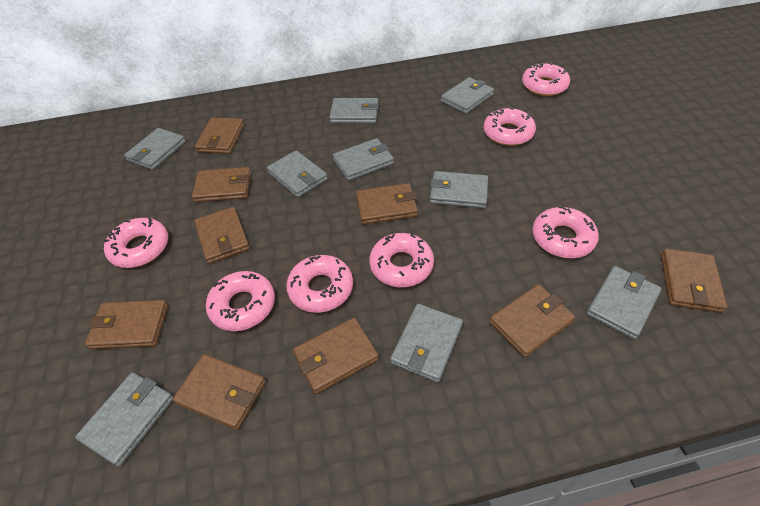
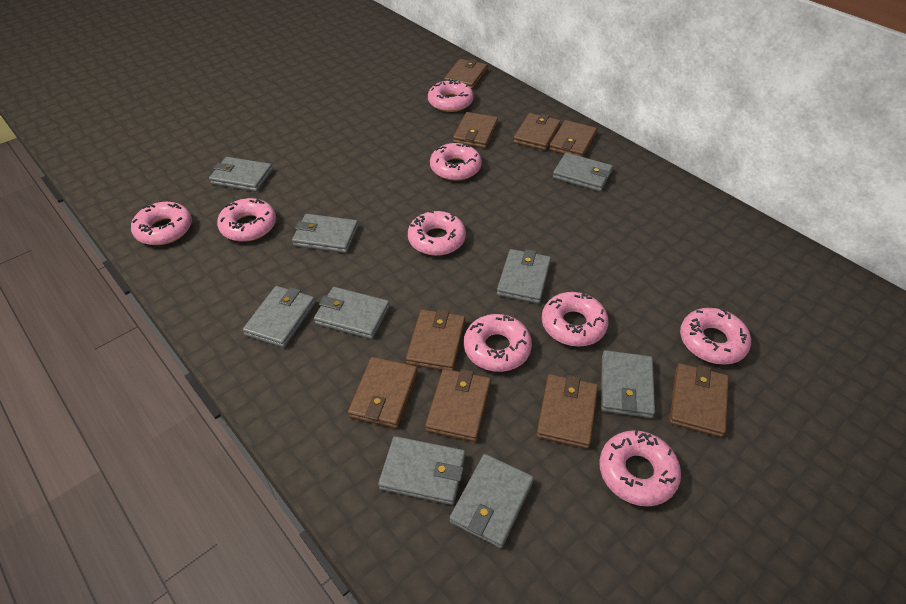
pink donut: [104,218,168,268] [206,271,275,331] [286,255,353,313] [369,233,434,287] [484,107,536,146] [522,63,570,96] [532,206,599,258] = 7 -> [131,202,192,245] [217,198,276,242] [408,210,466,256] [428,79,474,112] [430,143,482,181] [464,314,532,372] [542,292,609,347] [599,429,681,507] [680,308,751,365] = 9

